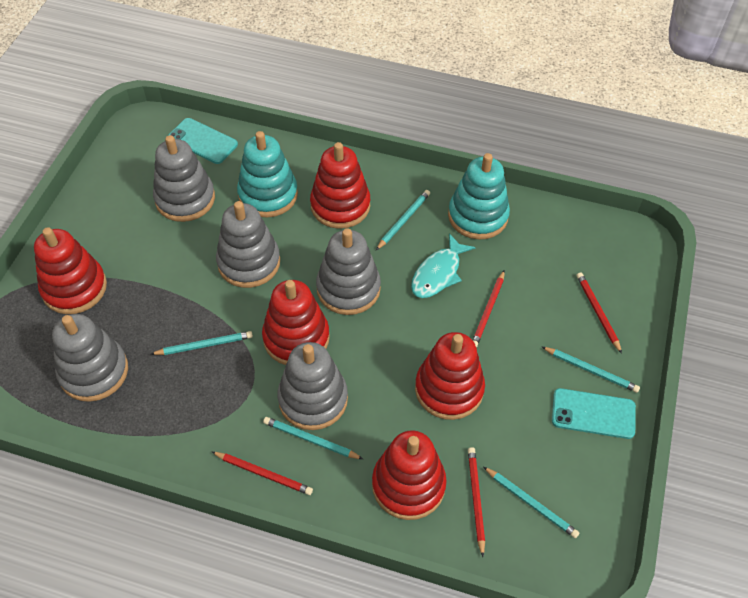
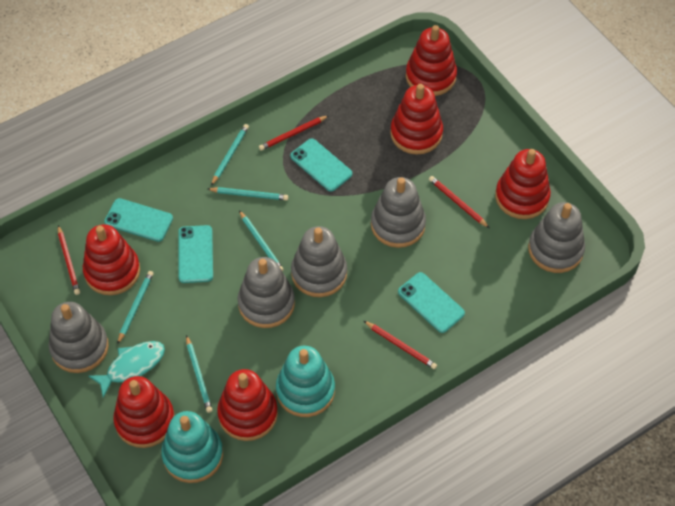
red stacking toy: [34,227,107,314] [262,280,330,365] [310,142,370,229] [372,430,447,520] [415,332,485,420] = 5 -> [83,224,140,295] [113,376,175,448] [217,369,278,441] [390,84,443,155] [406,25,457,96] [495,149,551,219] = 6
turquoise phone: [168,118,238,164] [552,388,636,439] = 2 -> [104,198,173,242] [178,225,213,283] [290,138,353,192] [398,272,465,333] = 4

